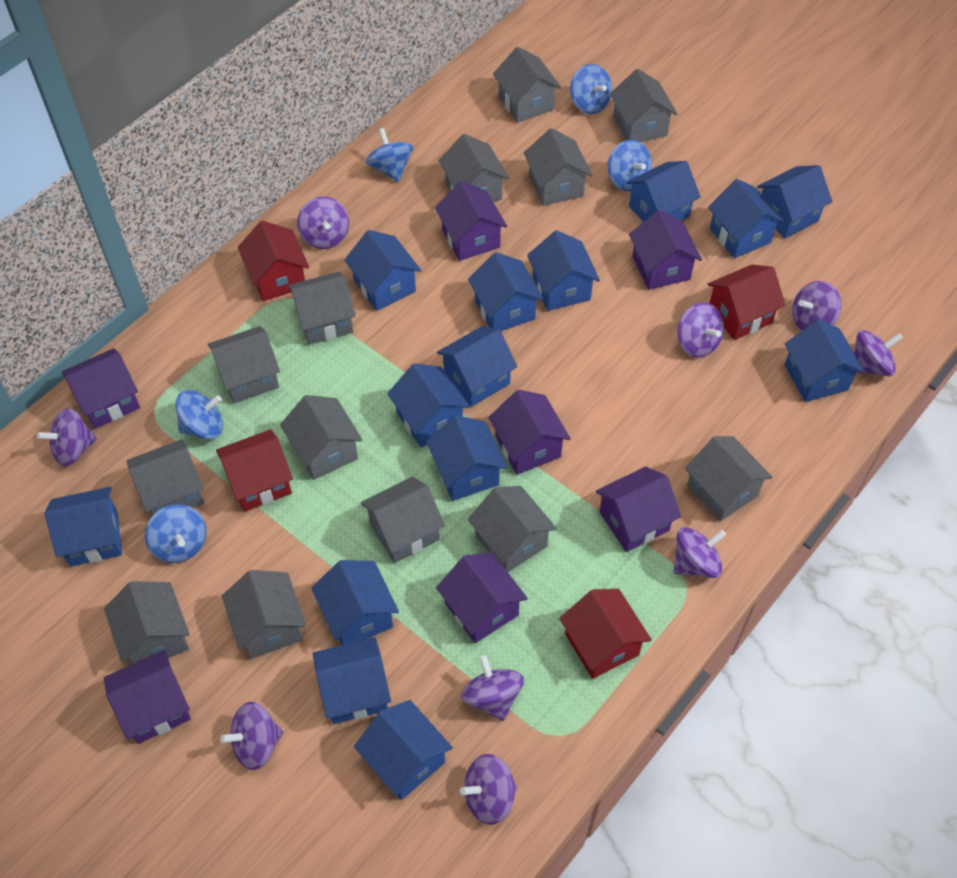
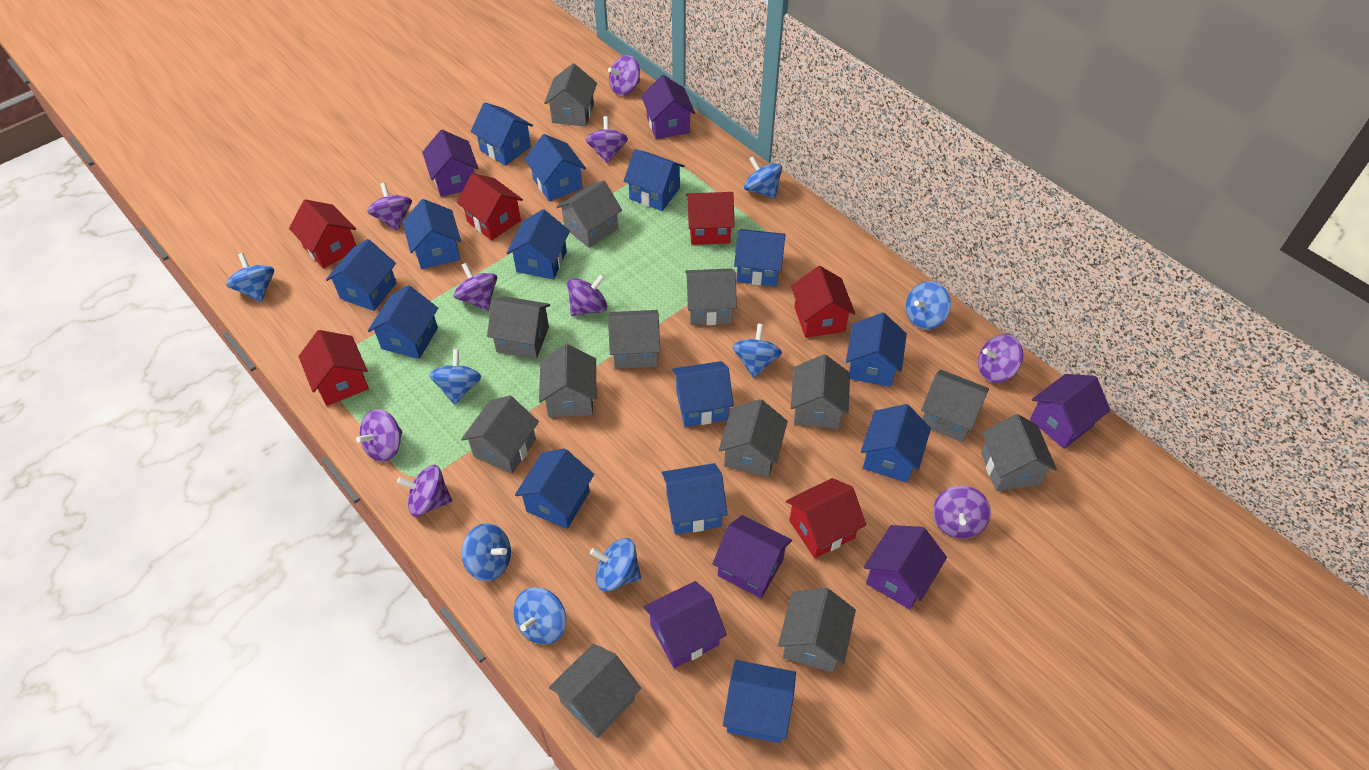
blue spinning top: [145,505,207,563] [175,390,223,439] [366,128,413,182] [570,64,612,114] [608,140,652,191] = 5 -> [226,253,274,302] [429,349,481,405] [461,523,511,581] [514,587,566,645] [590,538,641,592] [732,324,782,378] [744,156,782,199] [906,281,951,330] = 8
purple house: [62,348,140,429] [104,650,191,744] [435,181,507,261] [436,552,528,643] [489,390,571,475] [596,467,681,552] [629,210,702,290] = 7 -> [422,130,478,197] [641,75,695,139] [643,581,727,668] [712,515,792,598] [864,525,947,610] [1030,374,1111,449] = 6
red house: [216,429,293,512] [238,221,309,301] [559,589,652,679] [708,264,786,340] = 4 -> [289,199,356,269] [298,330,369,406] [457,173,523,241] [686,192,735,245] [786,478,866,558] [791,266,855,338] = 6

